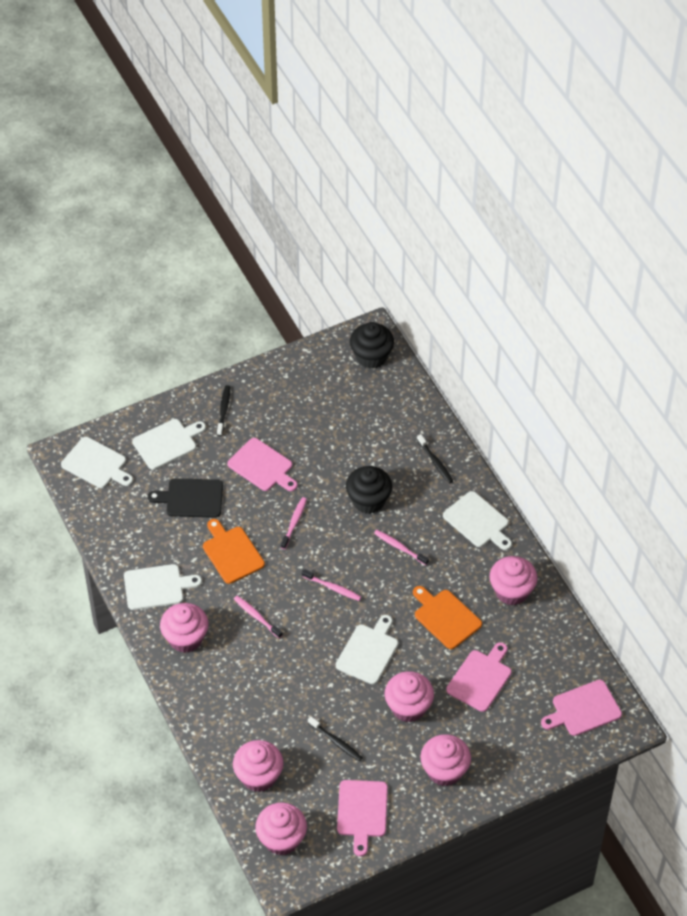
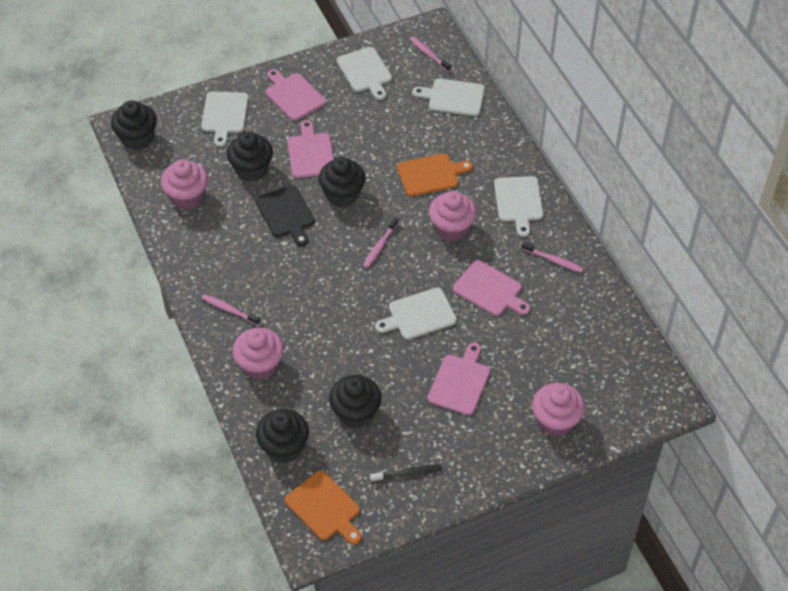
black cupcake: [346,466,392,514] [350,322,394,369] = 2 -> [111,100,157,150] [227,132,273,182] [256,409,309,463] [319,157,365,207] [329,375,382,428] = 5
black toothbrush: [217,385,230,436] [308,717,363,762] [417,434,453,483] = 3 -> [370,465,442,482] = 1
pink cupcake: [160,603,209,653] [233,740,283,792] [255,803,307,855] [385,671,434,722] [420,734,471,786] [489,556,537,605] = 6 -> [161,159,208,210] [233,328,284,380] [429,191,476,241] [532,383,585,437] = 4

